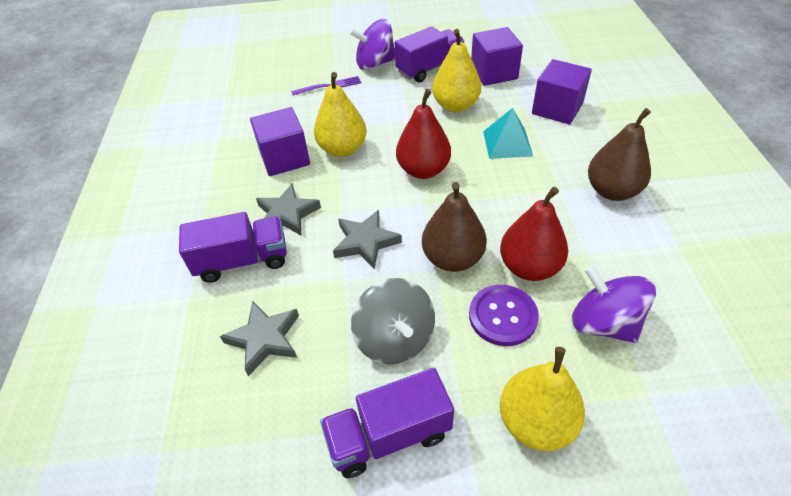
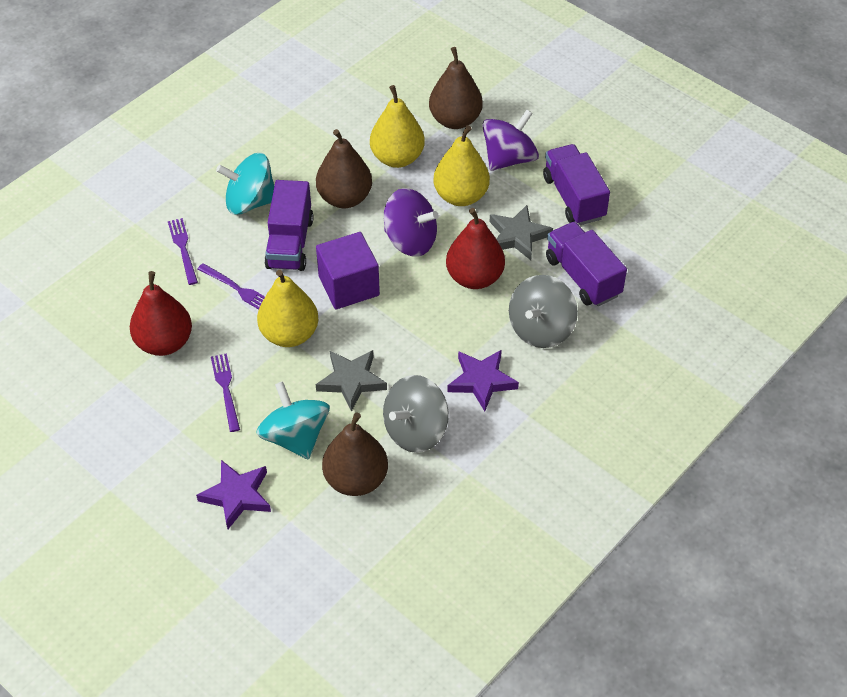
brown pear: [422,182,487,272] [588,108,651,201] = 2 -> [316,129,372,208] [322,412,388,496] [429,47,483,129] = 3
grey spinning top: [351,278,435,365] = 1 -> [383,375,449,453] [509,275,578,348] = 2
grey star: [220,301,299,376] [256,183,321,236] [333,210,402,269] = 3 -> [315,350,387,412] [490,205,553,260] = 2
purple button: [469,285,539,346] = 1 -> none = 0
purple cube: [250,107,310,176] [471,27,523,86] [532,59,592,124] = 3 -> [316,232,380,309] = 1
purple fork: [291,76,361,95] = 1 -> [168,218,198,285] [198,263,265,310] [211,353,240,432] = 3
purple star: none = 0 -> [196,460,271,529] [447,350,519,411] = 2
turquoise pyramid: [483,108,533,159] = 1 -> none = 0
turquoise spinning top: none = 0 -> [216,153,274,215] [256,381,330,459] = 2

